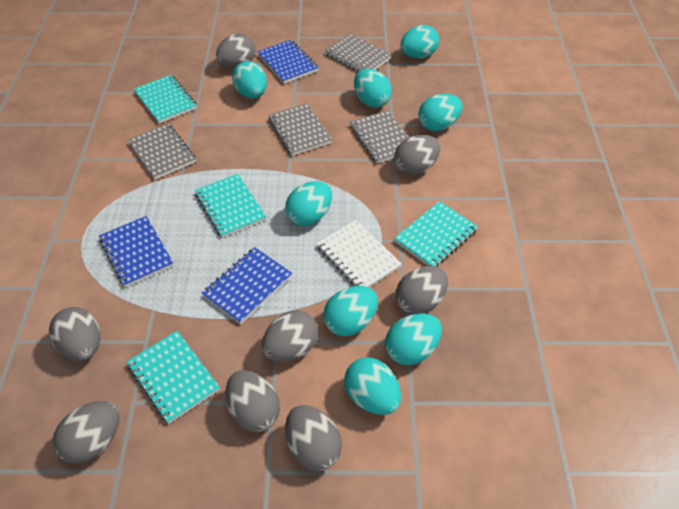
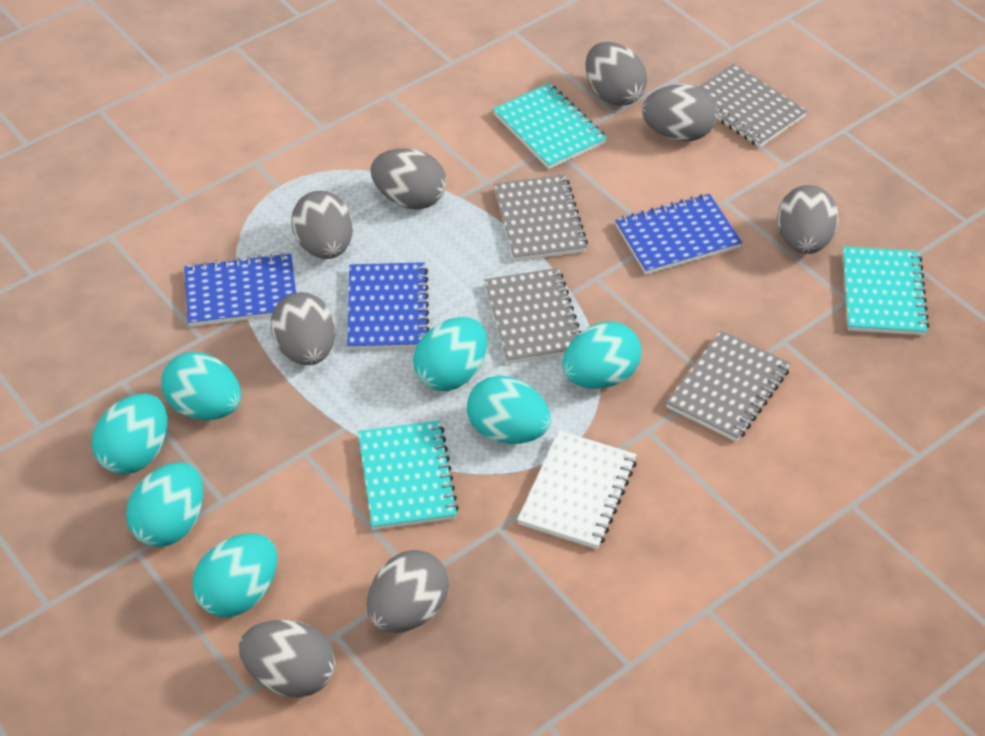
turquoise egg: [232,61,267,98] [285,181,332,226] [323,286,378,336] [344,357,401,415] [354,69,392,108] [385,313,442,365] [401,25,439,58] [418,94,463,131] = 8 -> [92,393,167,474] [126,462,203,547] [161,352,241,420] [193,533,277,617] [413,317,487,391] [467,376,551,444] [562,322,642,389] = 7
turquoise notebook: [127,331,220,424] [134,75,197,124] [195,174,266,238] [394,201,478,267] = 4 -> [358,421,459,530] [493,83,607,169] [843,247,929,335] = 3

